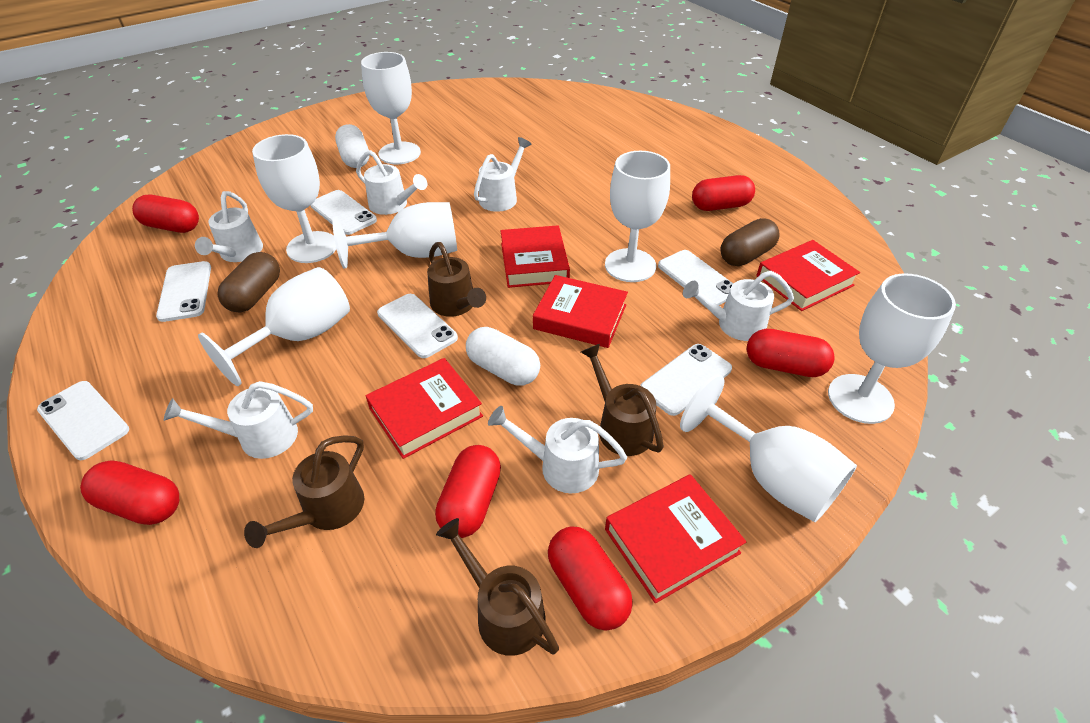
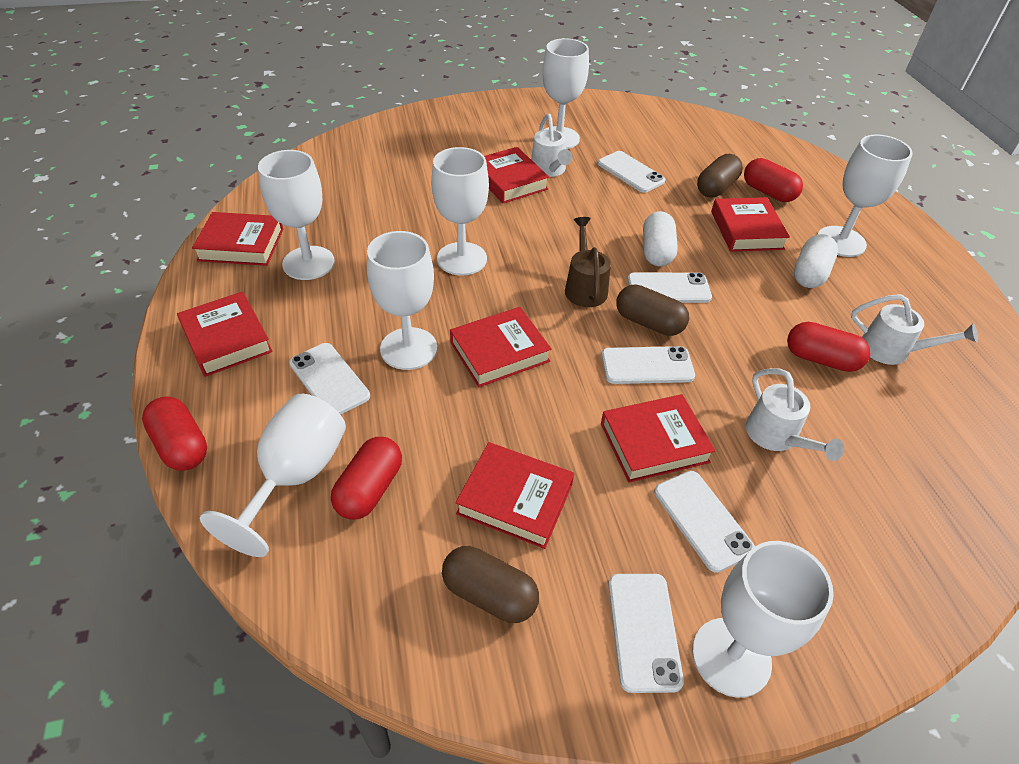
brown capsule: [217,252,280,312] [720,218,780,266] = 2 -> [442,546,539,623] [616,284,689,336] [697,154,743,197] = 3
brown watering can: [244,435,364,548] [427,242,486,317] [436,518,559,656] [581,344,664,456] = 4 -> [565,217,611,307] = 1
red book: [366,358,483,459] [501,225,570,288] [533,275,628,348] [605,474,746,603] [756,240,860,311] = 5 -> [177,291,273,377] [192,212,283,266] [450,307,552,387] [456,442,574,549] [484,147,549,203] [601,394,716,483] [711,197,790,252] = 7
red capsule: [80,460,179,525] [132,195,199,233] [435,445,501,538] [548,526,633,631] [692,175,755,211] [747,329,835,377] = 6 -> [142,396,207,471] [331,437,402,520] [744,158,803,202] [787,322,870,372] = 4
white watering can: [164,381,313,459] [195,191,263,262] [356,150,427,215] [474,137,532,212] [488,406,627,493] [683,271,794,341] = 6 -> [531,114,573,177] [746,368,844,461] [851,294,978,365] = 3

